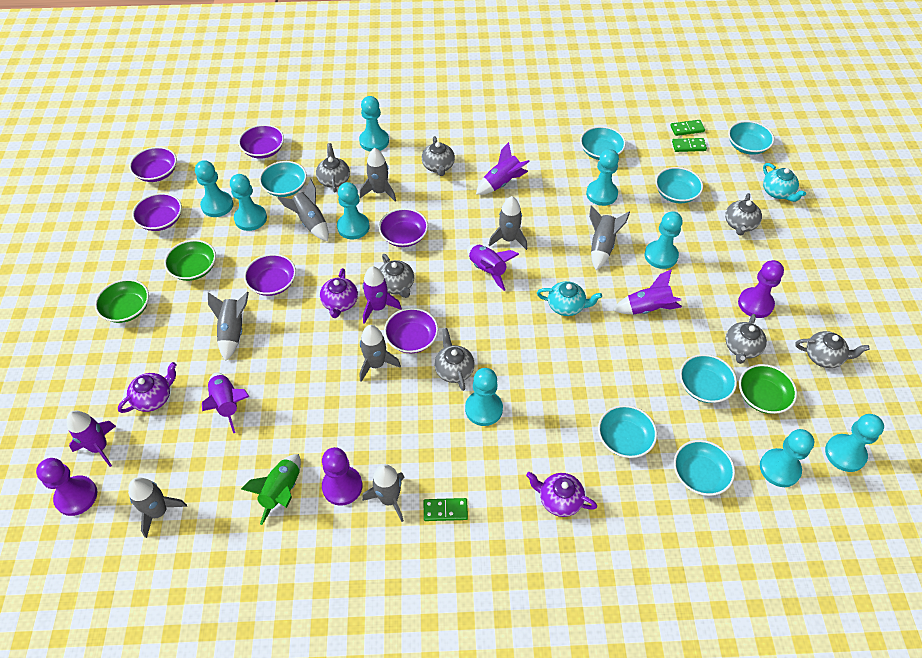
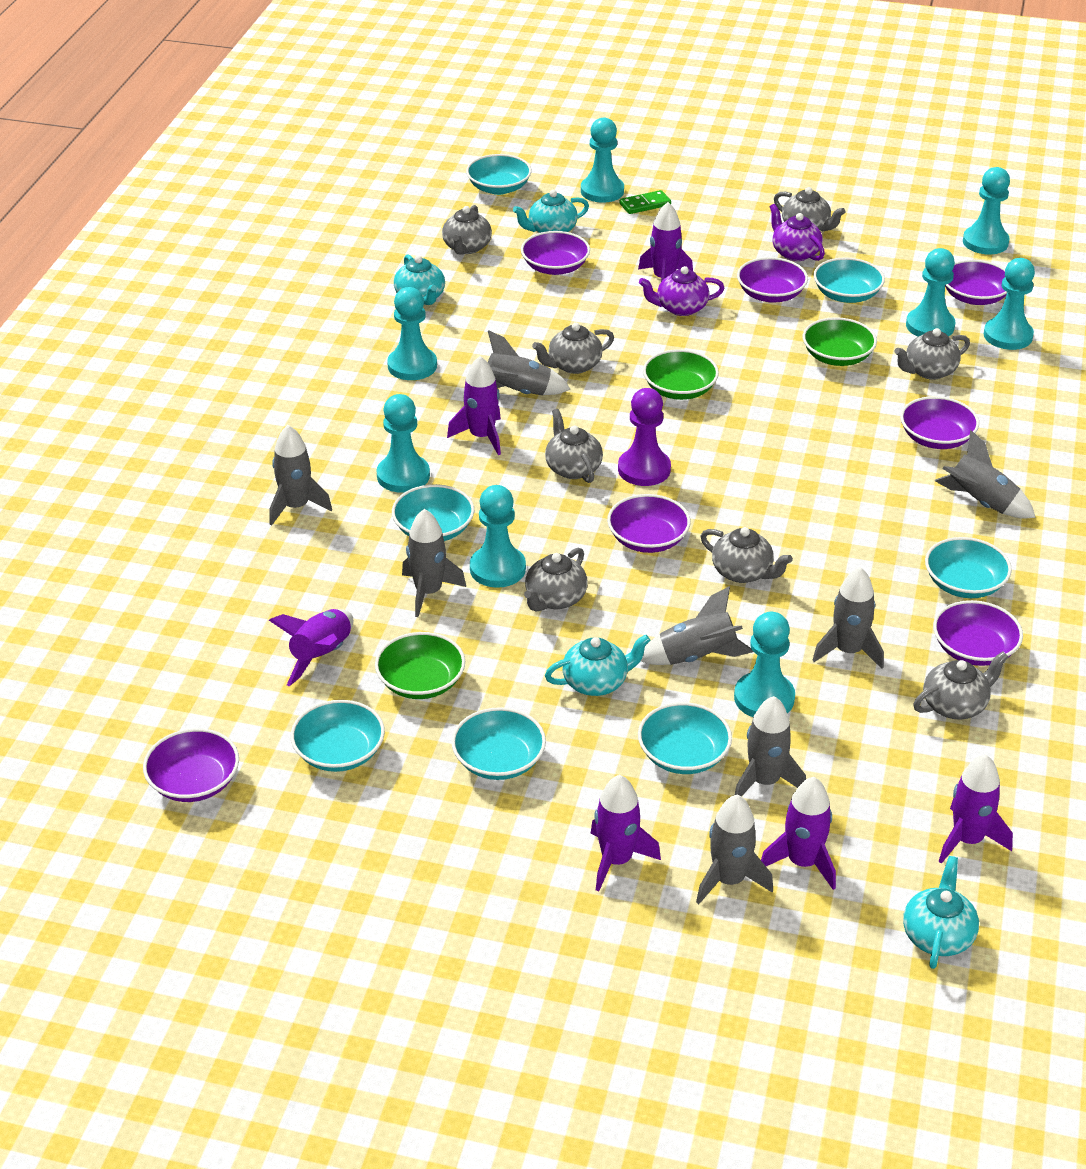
green domino: [424,498,468,521] [670,120,705,136] [672,138,707,152] = 3 -> [620,190,671,214] = 1
green rocket: [241,454,301,525] = 1 -> none = 0
grey teapot: [316,143,350,193] [379,254,414,298] [422,136,455,176] [434,328,475,391] [725,193,762,236] [725,314,767,364] [795,331,870,368] = 7 -> [442,205,492,255] [524,548,588,612] [532,323,614,374] [545,409,603,483] [701,527,793,583] [774,187,846,231] [894,328,970,380] [913,651,1008,720] = 8
purple bowl: [129,147,177,182] [132,193,182,231] [238,125,284,159] [244,254,296,296] [379,208,428,247] [384,308,438,353] = 6 -> [143,728,239,802] [521,231,590,275] [607,494,691,553] [737,257,808,303] [900,396,979,449] [933,600,1023,666] [945,260,1007,305] = 7
purple pawn: [36,458,97,516] [322,447,362,506] [738,260,784,318] = 3 -> [618,388,671,486] = 1
purple teapot: [118,362,176,413] [320,268,358,318] [526,472,597,517] = 3 -> [639,266,724,316] [770,204,825,261] = 2
turquoise pawn: [195,160,233,217] [230,174,267,231] [337,182,370,239] [359,96,389,151] [465,368,503,426] [586,149,619,206] [644,211,683,269] [760,429,814,487] [825,414,884,472] = 9 -> [376,394,430,493] [387,287,437,380] [470,485,526,588] [581,118,624,203] [734,612,795,717] [906,248,955,337] [963,167,1010,255] [984,258,1035,350] = 8
turquoise teapot: [537,281,602,316] [763,163,806,202] = 2 -> [394,255,445,305] [513,190,589,233] [545,634,650,696] [903,856,979,969] = 4

